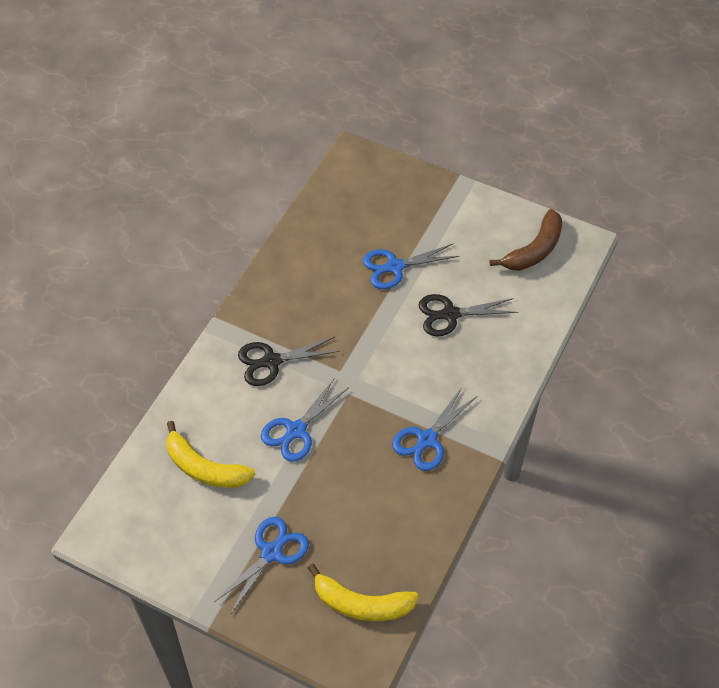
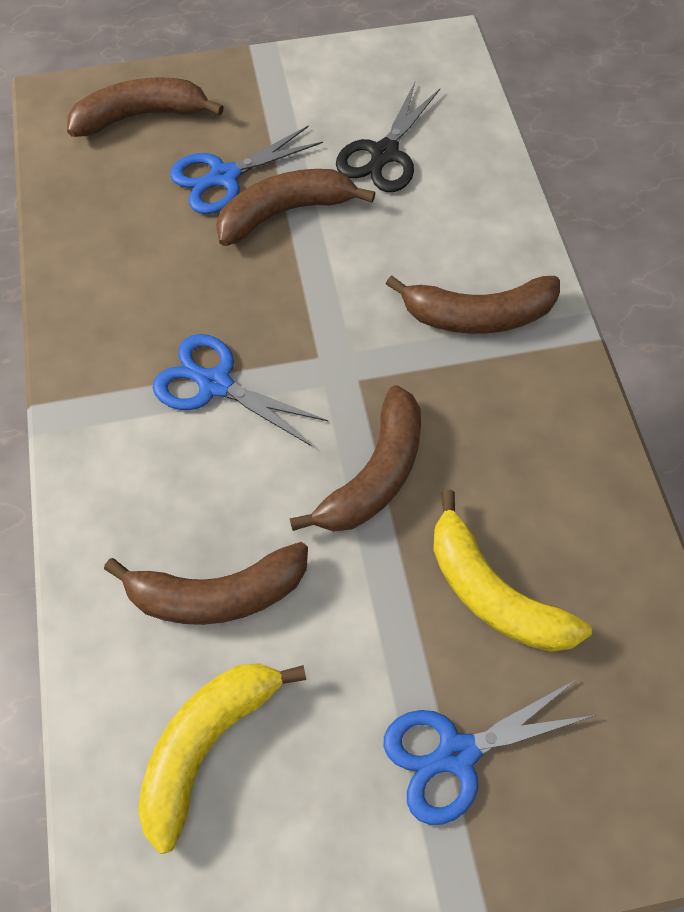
black scissors: [238,337,340,386] [418,294,518,336] = 2 -> [336,82,440,192] = 1
blue scissors: [214,517,309,615] [261,379,348,462] [363,244,460,289] [392,387,477,471] = 4 -> [153,334,329,446] [170,125,323,214] [384,679,596,825] = 3
brown banana: [490,209,563,271] = 1 -> [67,77,224,137] [104,542,308,625] [216,169,375,246] [290,385,421,532] [386,275,560,334] = 5

